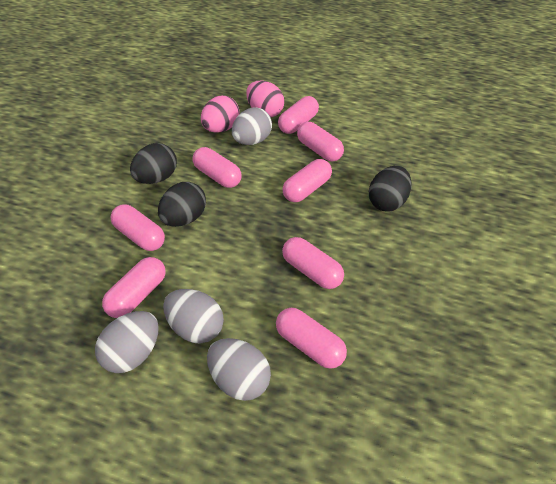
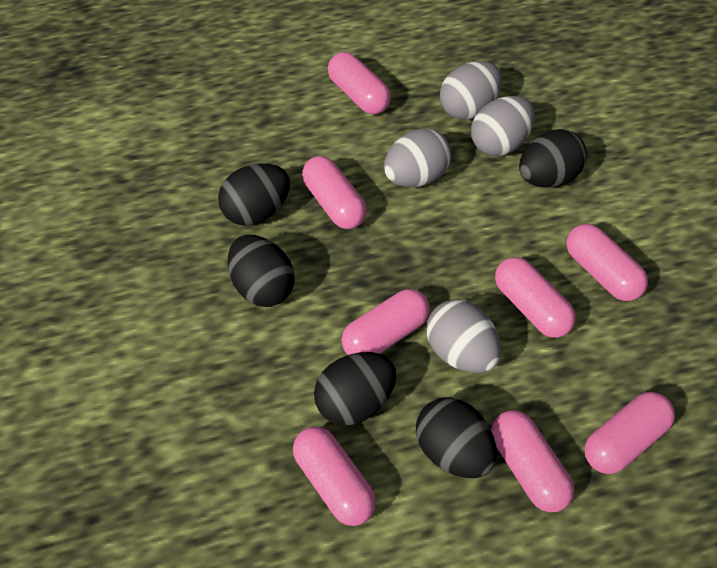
black egg: [130,143,177,184] [158,182,206,227] [369,166,411,212] = 3 -> [218,163,290,226] [228,235,295,307] [314,352,396,426] [416,397,497,478] [519,129,587,188] = 5
pink egg: [201,95,240,133] [246,81,284,117] = 2 -> none = 0

